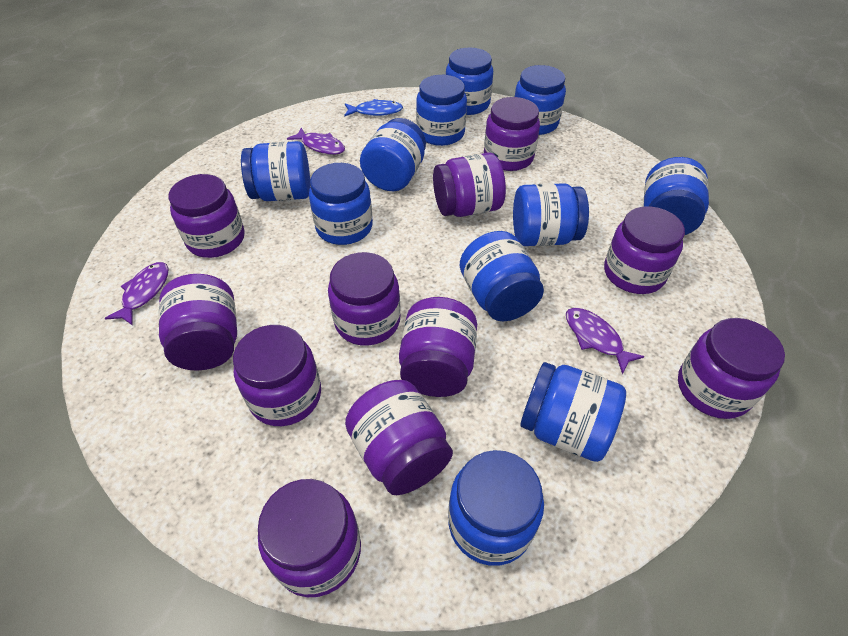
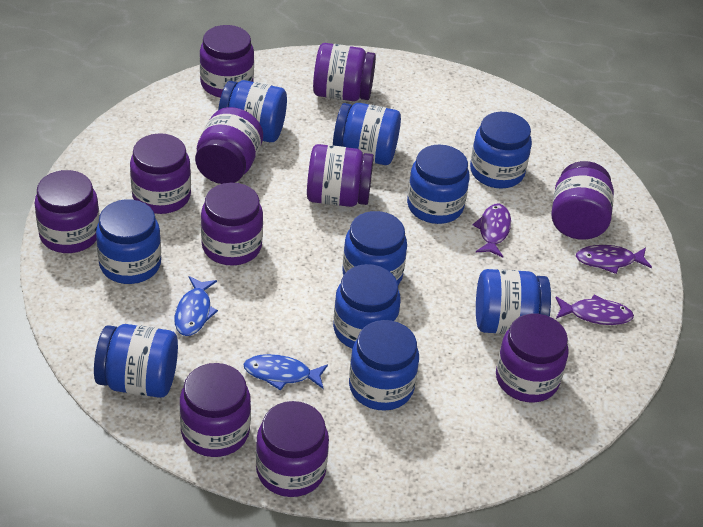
blue fish: [344,99,403,117] = 1 -> [174,276,218,336] [244,354,328,390] = 2
blue jar: [241,141,310,201] [309,163,373,245] [360,118,426,191] [416,75,467,146] [446,48,493,115] [448,450,544,566] [460,231,544,321] [513,183,589,246] [514,65,566,135] [520,362,626,462] [644,157,709,235] = 11 -> [94,324,178,398] [96,199,161,284] [218,80,287,142] [333,103,401,165] [333,264,401,349] [342,211,407,285] [349,320,419,411] [407,145,469,224] [470,112,532,189] [476,269,551,334] = 10

